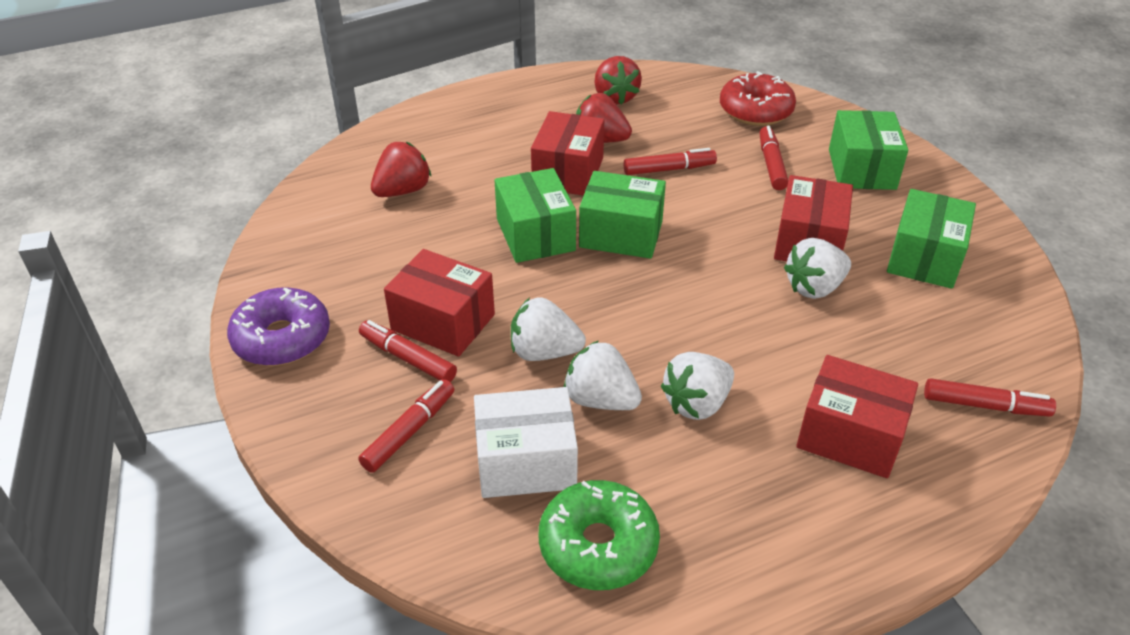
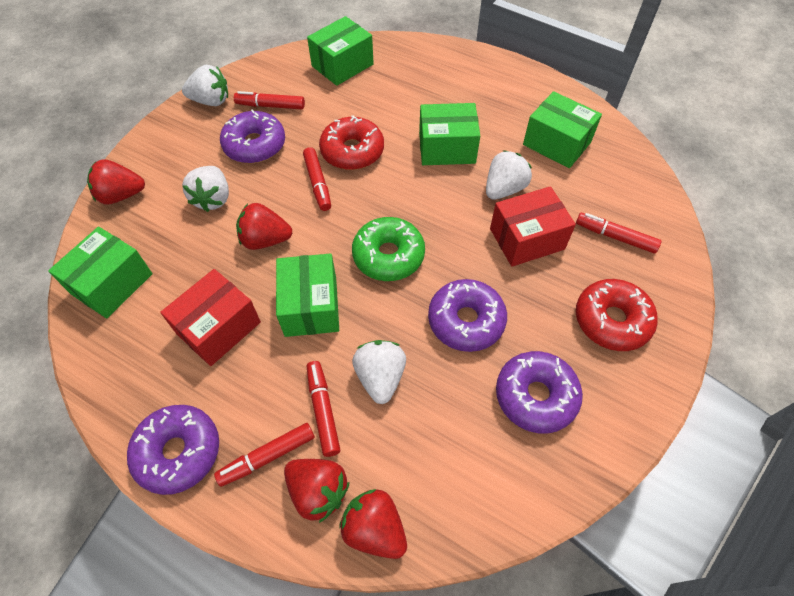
green box: [494,168,576,263] [579,171,666,259] [829,110,908,190] [887,189,976,289] = 4 -> [48,227,153,318] [276,254,339,337] [307,16,374,86] [419,103,480,165] [523,91,602,168] = 5
purple donut: [227,287,330,366] = 1 -> [127,405,219,495] [220,109,285,164] [428,279,507,352] [496,351,583,433] = 4
red box: [384,249,495,357] [531,111,604,196] [774,175,853,261] [796,355,918,478] = 4 -> [160,269,261,366] [490,186,576,267] = 2
red donut: [720,71,796,126] = 1 -> [319,115,384,170] [576,279,658,351] = 2
red strawberry: [371,142,431,197] [576,93,632,143] [594,56,642,105] = 3 -> [87,159,145,205] [236,203,292,250] [284,459,350,523] [339,489,407,559] = 4
white box: [474,387,578,498] = 1 -> none = 0

